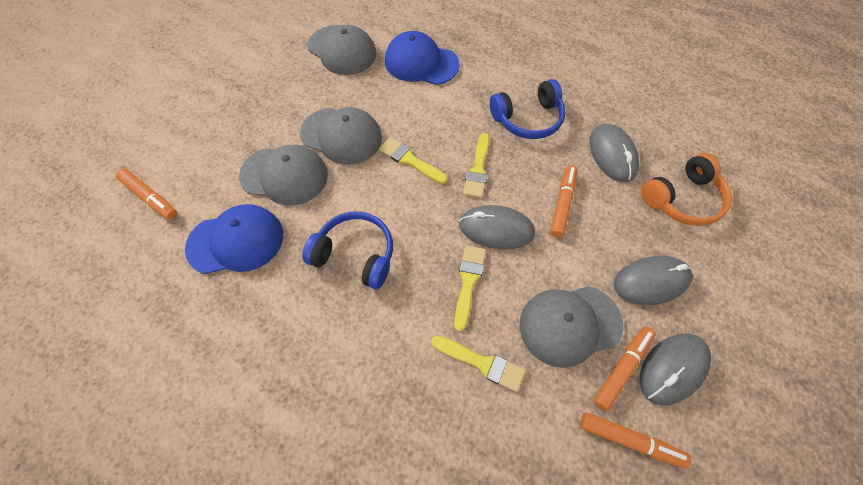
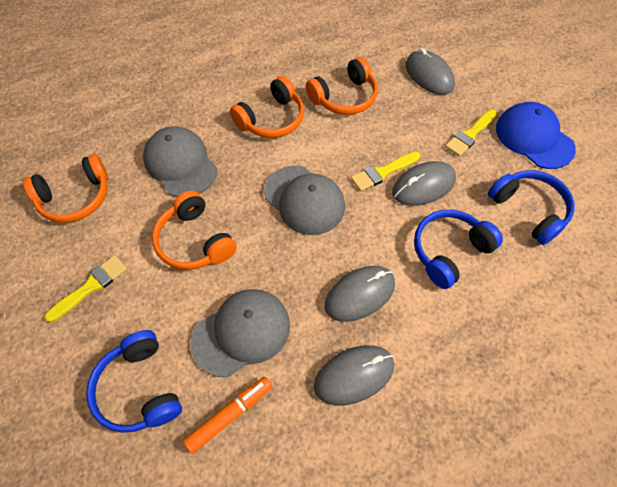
blue cap: [185,204,283,274] [385,31,460,85] = 2 -> [496,102,576,169] = 1
blue headphones: [302,211,393,289] [490,79,565,139] = 2 -> [86,330,182,433] [414,210,503,289] [488,170,575,245] = 3
grey cap: [239,145,328,206] [300,107,382,165] [307,25,376,75] [520,286,623,368] = 4 -> [143,126,217,197] [190,289,290,377] [264,165,345,235] = 3
orange headphones: [641,153,732,226] = 1 -> [23,154,108,223] [152,191,237,270] [230,76,304,138] [306,57,378,115] = 4
orange marker: [116,169,177,220] [550,165,577,238] [580,412,691,469] [594,327,655,411] = 4 -> [183,377,272,454] = 1
yellow brush: [379,137,448,184] [431,336,526,392] [454,245,486,332] [463,133,489,198] = 4 -> [45,255,127,322] [351,152,420,191] [445,109,497,156] = 3

